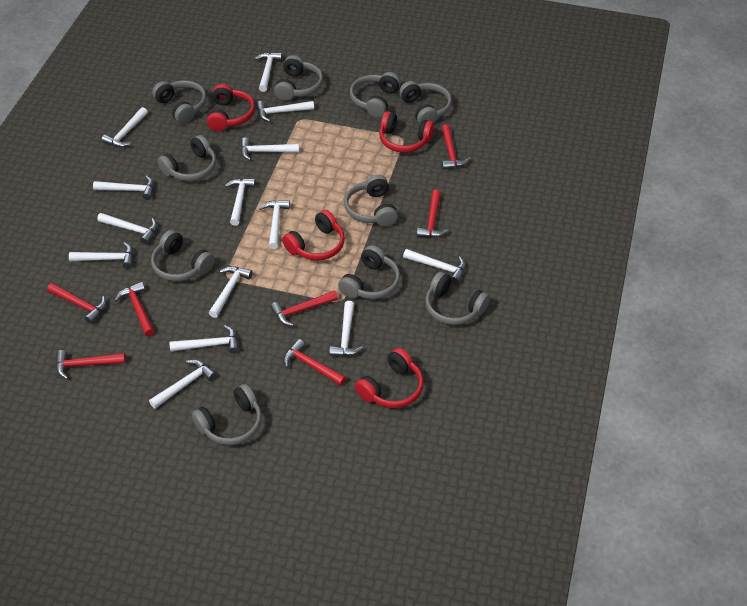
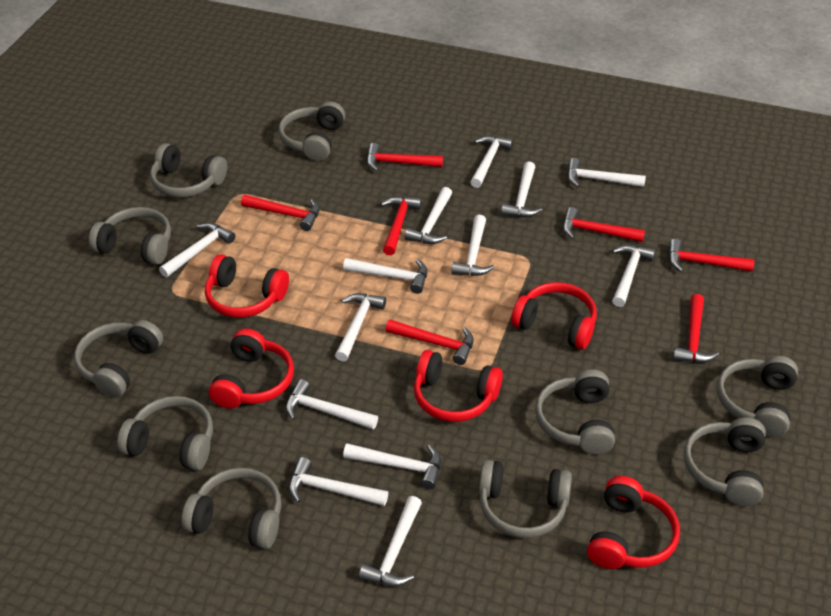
red headphones: [207,84,255,131] [282,210,345,261] [355,348,424,408] [379,111,434,153] = 4 -> [205,254,289,318] [209,328,294,409] [414,350,503,422] [511,282,597,350] [587,476,680,569] = 5
white hammer: [69,242,133,269] [93,176,154,200] [97,213,157,244] [101,107,148,148] [149,360,216,409] [170,325,239,353] [209,266,253,318] [225,178,256,226] [241,137,299,160] [255,52,282,92] [256,101,314,122] [259,200,290,249] [329,301,364,356] [403,249,466,284] = 14 -> [159,223,235,277] [286,379,378,429] [289,457,388,506] [335,293,386,362] [343,258,427,294] [343,443,441,489] [359,496,422,587] [405,187,452,244] [451,215,495,276] [470,136,513,188] [501,161,542,218] [567,158,646,187] [612,245,656,307] = 13

